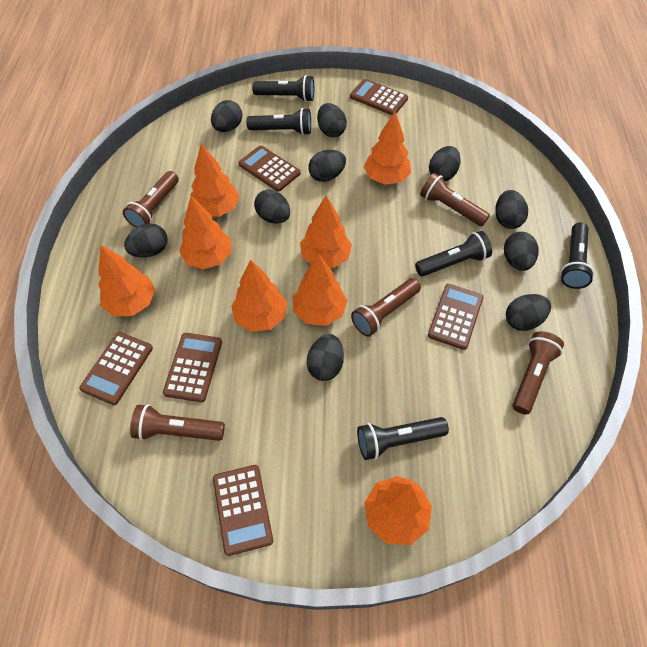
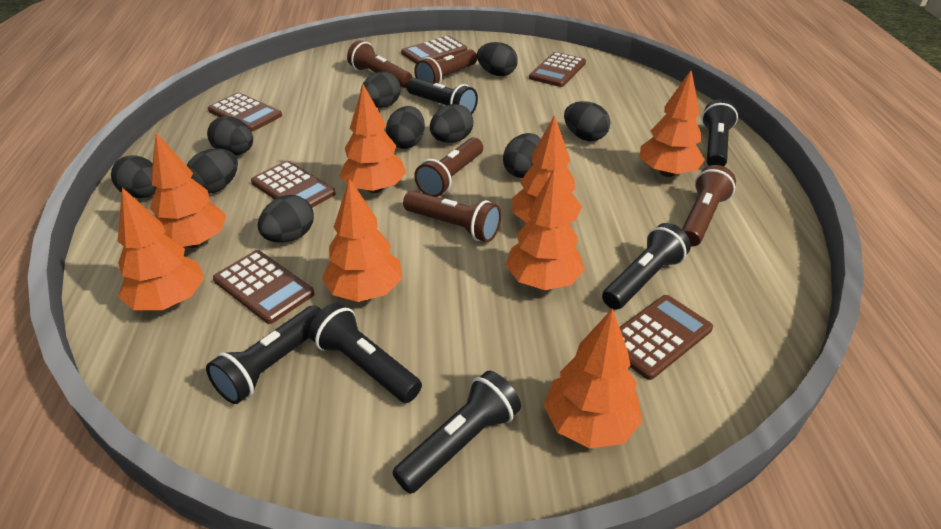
black flashlight: [246,108,311,135] [252,75,314,102] [357,417,449,460] [415,231,492,276] [560,223,594,289] = 5 -> [206,305,322,404] [309,303,422,403] [392,371,521,494] [406,78,478,114] [602,223,691,310] [702,99,738,166] = 6

